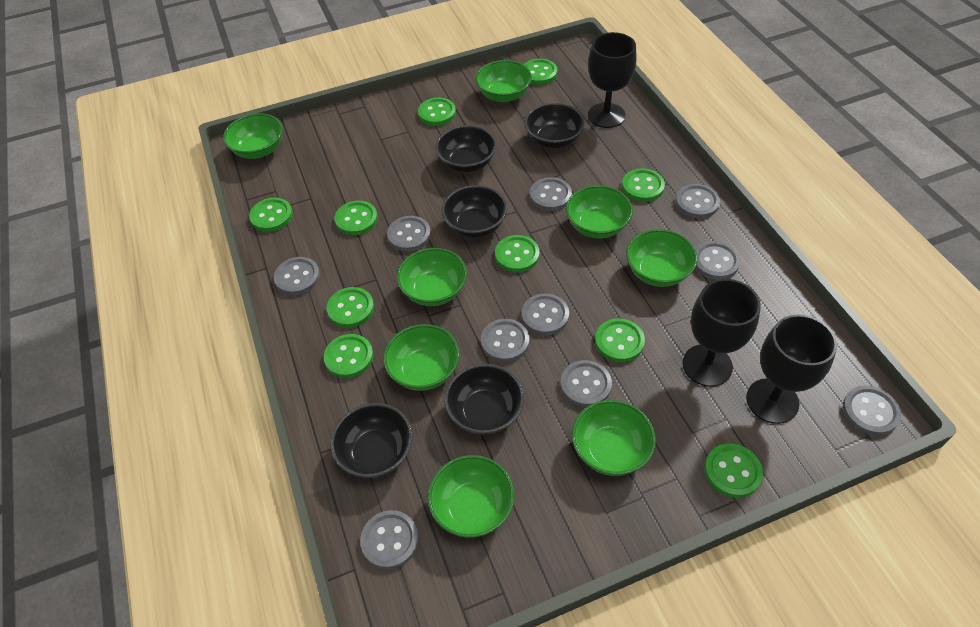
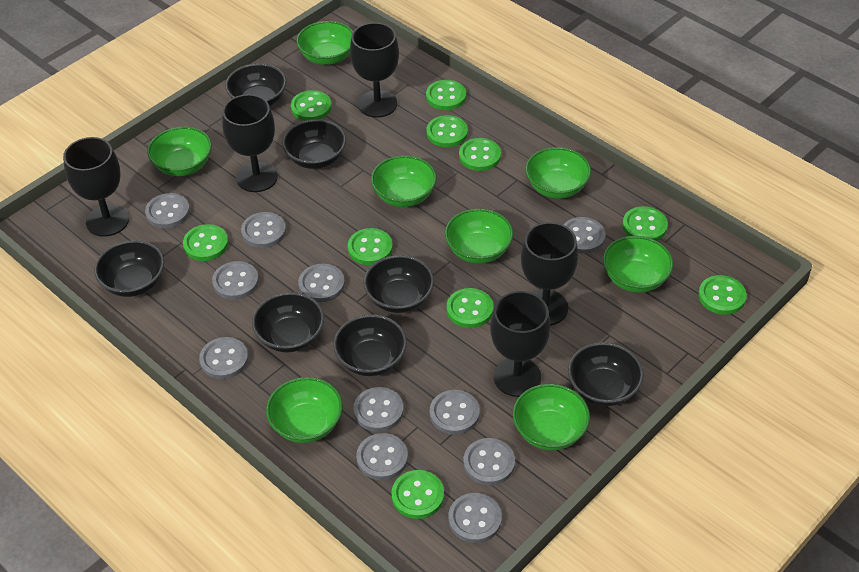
black bowl: [330,403,413,478] [435,125,497,172] [442,185,507,238] [444,364,524,435] [524,103,585,148] = 5 -> [94,240,164,297] [225,63,286,106] [252,292,324,353] [282,119,346,169] [333,314,407,376] [364,255,434,313] [568,342,644,406] = 7
black goblet: [588,32,636,128] [682,279,761,387] [746,314,837,424] = 3 -> [63,137,129,237] [222,94,278,192] [350,22,399,118] [490,291,550,397] [521,222,578,325] = 5
grey button: [274,257,320,295] [360,510,419,569] [387,216,431,252] [481,319,529,362] [522,293,569,335] [530,177,572,211] [561,360,612,407] [676,184,720,218] [695,241,740,280] [843,386,901,436] = 10 -> [145,193,190,228] [199,337,248,379] [212,261,259,300] [241,212,286,248] [298,264,345,302] [353,387,404,432] [356,433,408,480] [430,390,480,435] [448,493,502,543] [463,438,515,485] [563,217,605,254] = 11

